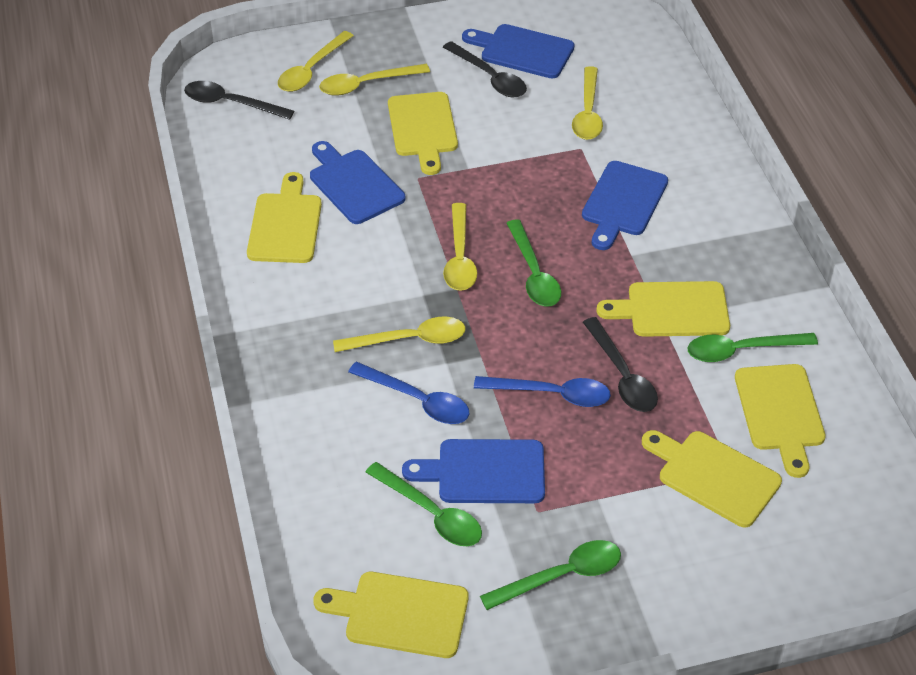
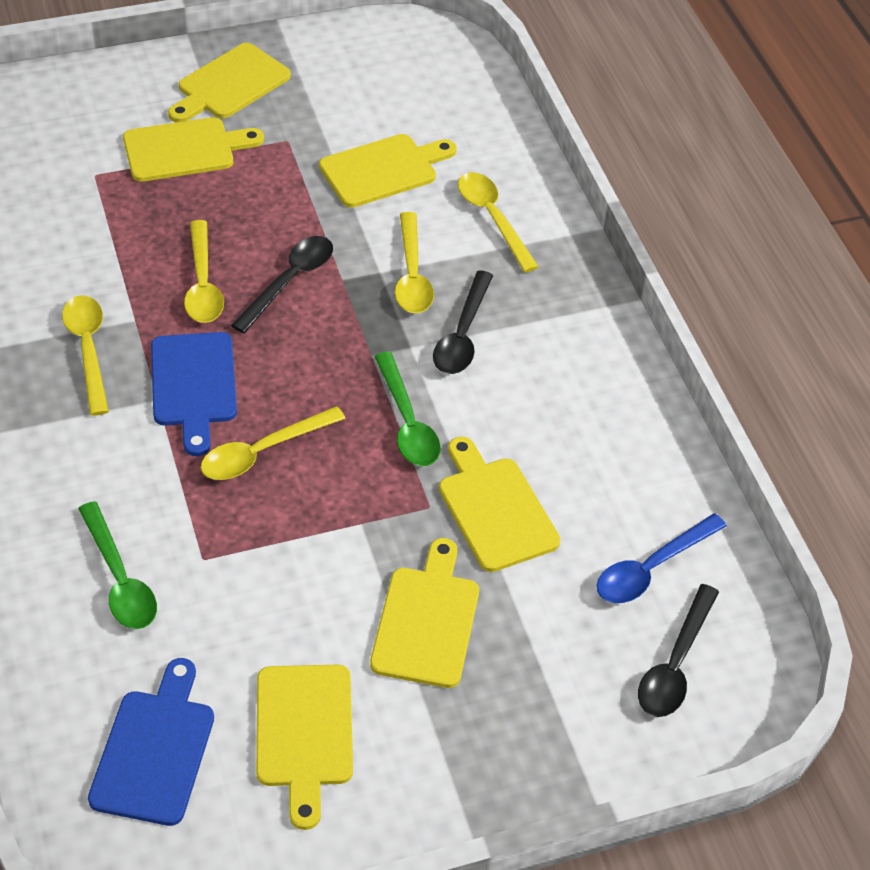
blue cutting board: [310,141,405,224] [402,439,545,503] [462,24,575,78] [582,161,668,250] = 4 -> [88,658,214,826] [151,332,237,456] = 2
blue spoon: [348,362,469,424] [474,376,611,407] = 2 -> [597,513,727,603] = 1
green spoon: [366,462,482,546] [480,540,621,610] [506,219,561,307] [688,333,818,362] = 4 -> [78,501,157,629] [374,352,441,466] = 2

